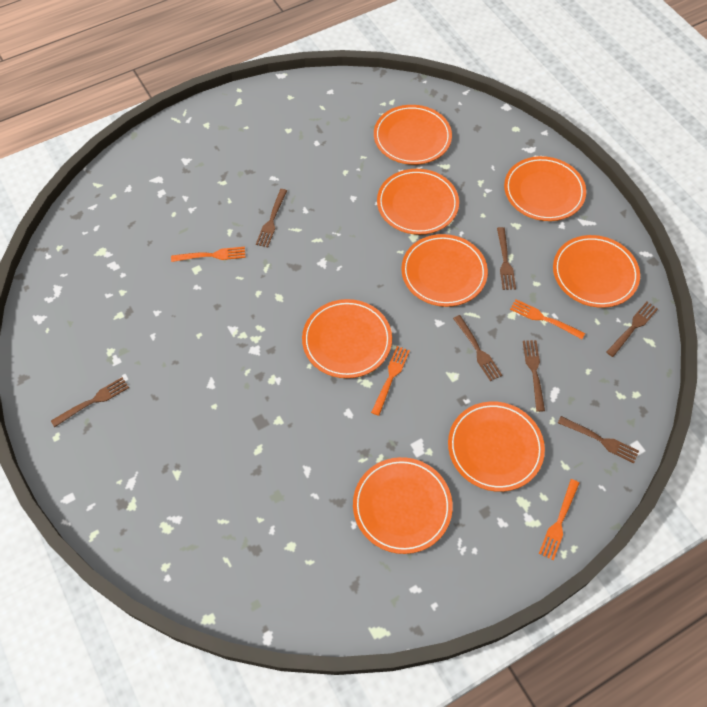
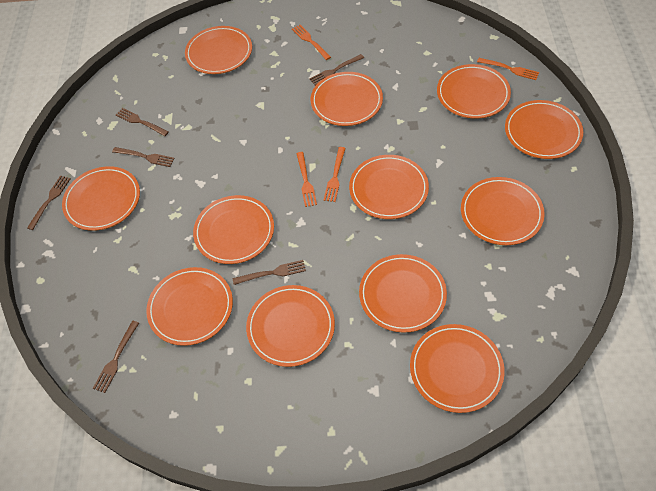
brown fork: [51,377,129,427] [256,189,287,247] [453,315,502,381] [497,227,516,290] [523,340,545,412] [558,416,639,463] [607,302,658,357] = 7 -> [27,176,70,230] [93,321,139,393] [112,147,175,167] [116,108,169,136] [232,260,306,285] [310,54,364,85] = 6
orange plate: [302,299,392,378] [353,457,453,554] [374,105,452,165] [377,169,459,235] [401,234,488,307] [448,402,545,492] [504,156,586,221] [553,235,640,308] = 8 -> [62,166,140,231] [146,267,233,346] [185,26,252,74] [193,195,274,264] [246,285,335,367] [311,72,383,126] [349,155,429,219] [359,254,447,333] [410,324,505,413] [437,64,511,118] [461,177,545,245] [505,100,583,159] = 12

